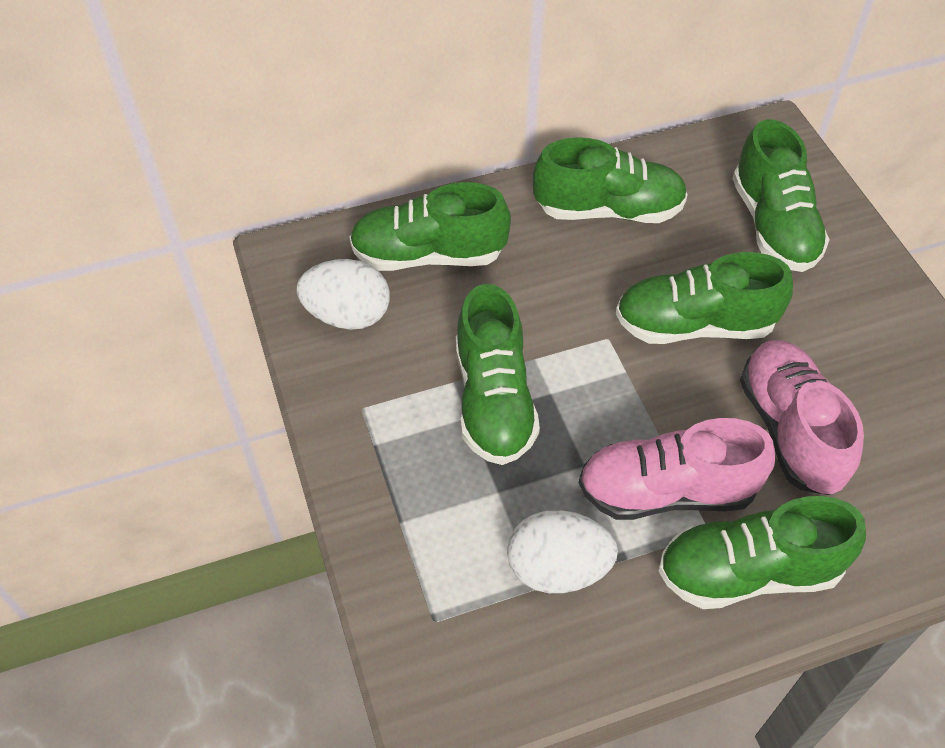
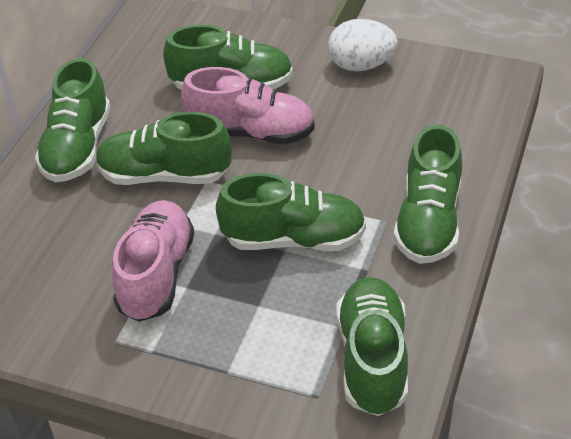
white egg: [297,259,390,330] [507,510,618,593] = 2 -> [328,19,398,72] = 1

